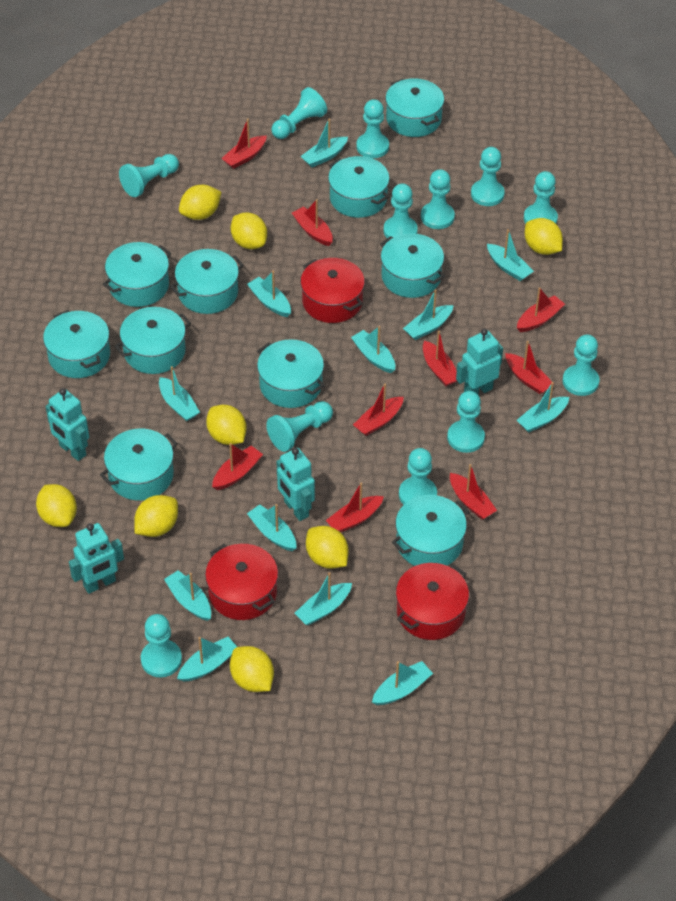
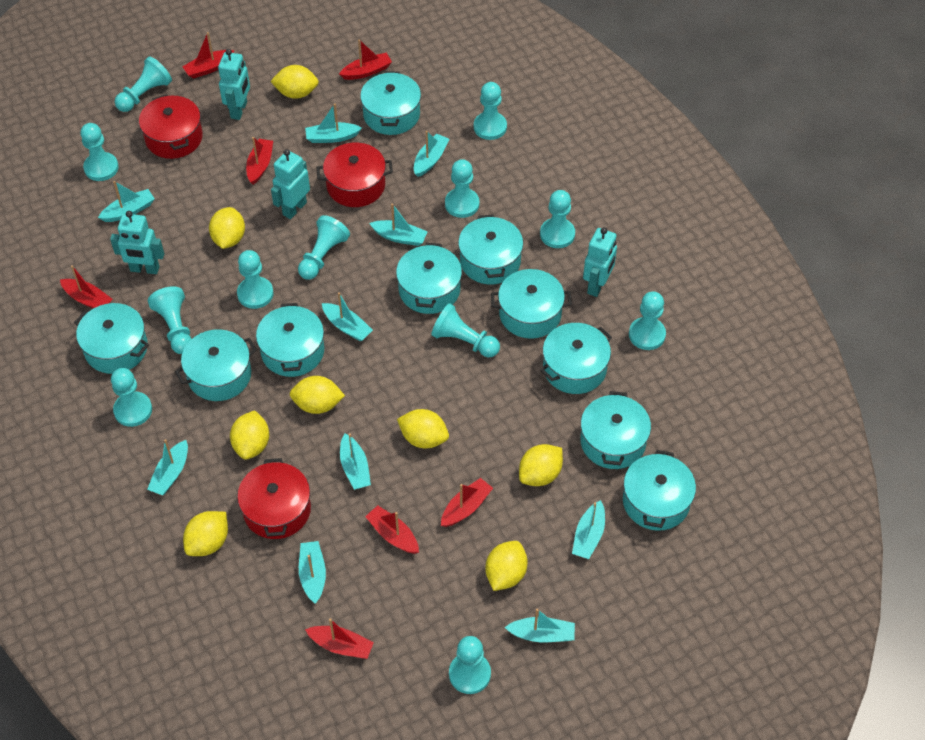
red boat: [212,443,263,490] [221,119,267,169] [292,199,333,246] [326,482,384,532] [353,384,404,436] [423,331,457,386] [450,464,497,519] [505,341,554,394] [517,287,565,332] = 9 -> [60,265,113,308] [182,32,235,79] [246,137,273,185] [305,618,374,659] [339,39,392,80] [365,505,419,554] [441,478,493,527] = 7
turquoise boat: [159,366,200,421] [164,570,211,621] [177,637,237,682] [247,271,291,317] [247,504,296,551] [295,572,352,625] [300,119,348,167] [351,326,395,373] [372,661,433,705] [403,289,454,340] [487,229,534,281] [517,382,569,433] = 12 -> [98,181,155,222] [147,439,188,495] [299,541,326,604] [305,103,362,143] [322,292,373,342] [340,433,371,490] [369,203,428,246] [414,131,449,177] [505,609,575,642] [572,500,605,559] = 10

